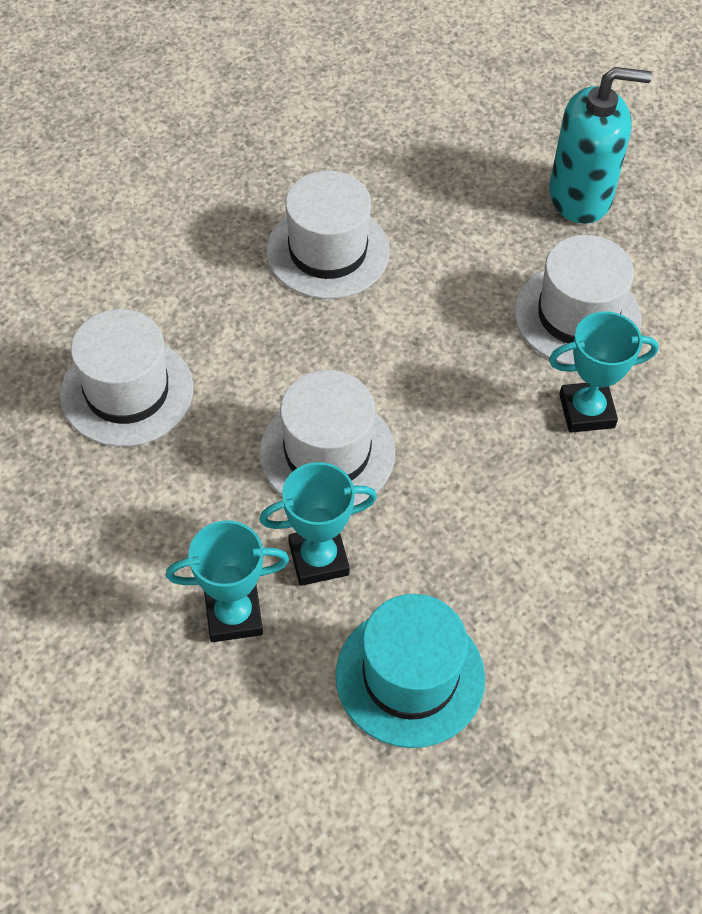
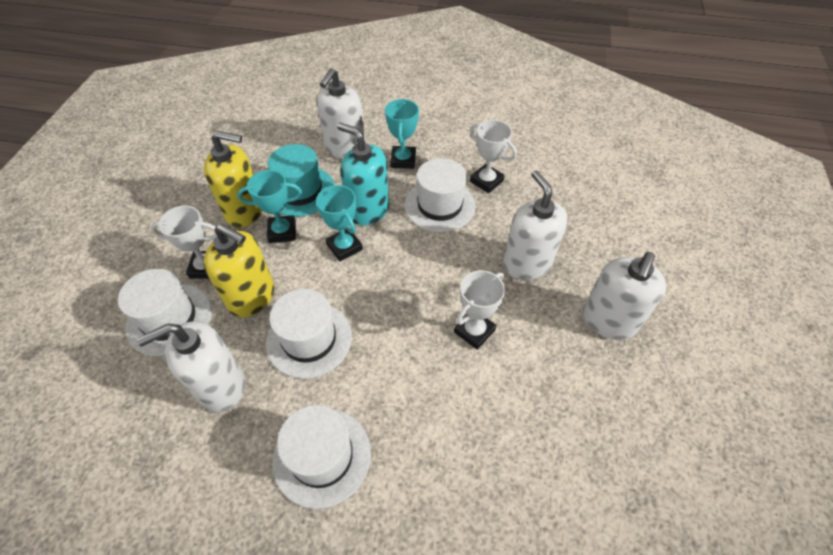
white soap dispenser: none = 0 -> [137,321,245,412] [316,68,366,159] [503,170,568,280] [583,252,666,340] = 4
white trophy: none = 0 -> [151,205,217,279] [454,270,505,350] [470,120,517,193] = 3
yellow soap dispenser: none = 0 -> [204,131,262,228] [204,224,274,317] = 2

